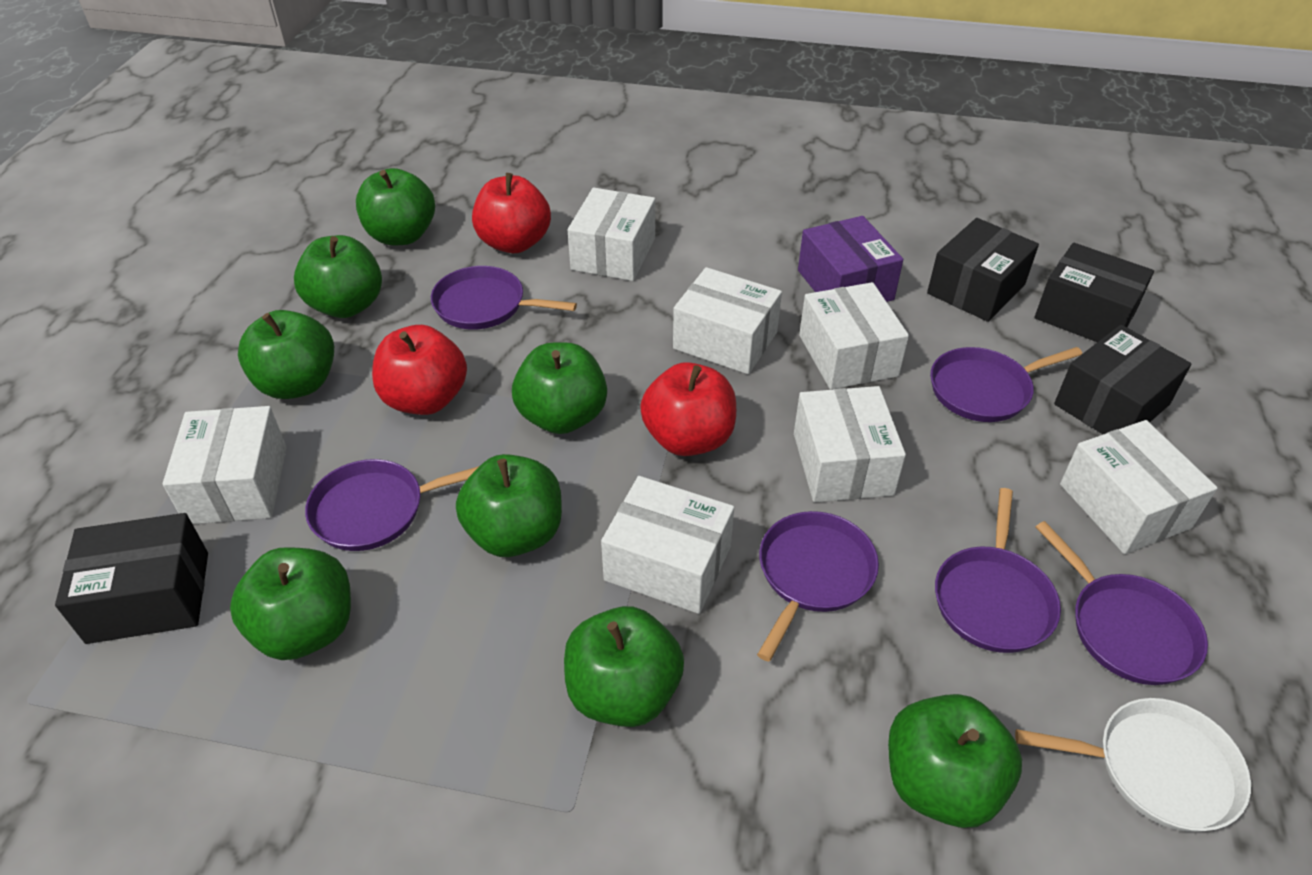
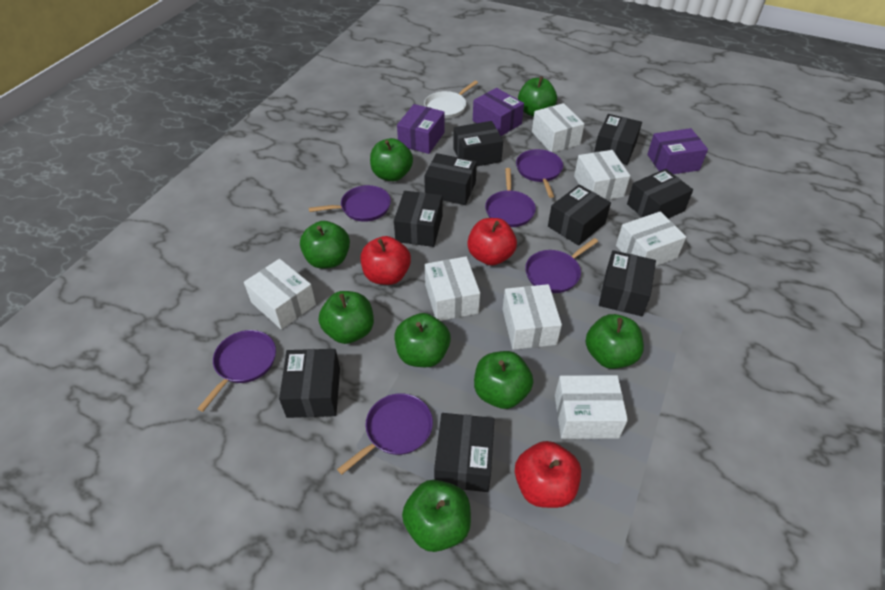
black box: [55,513,208,644] [927,218,1039,322] [1035,243,1154,342] [1054,325,1191,434] = 4 -> [279,349,340,418] [394,191,442,247] [424,153,477,205] [434,413,494,492] [453,121,503,166] [548,184,611,246] [594,114,642,165] [599,250,656,316] [627,169,693,219] = 9
purple box: [798,216,903,302] = 1 -> [397,104,445,154] [473,88,524,136] [647,128,708,174] = 3

